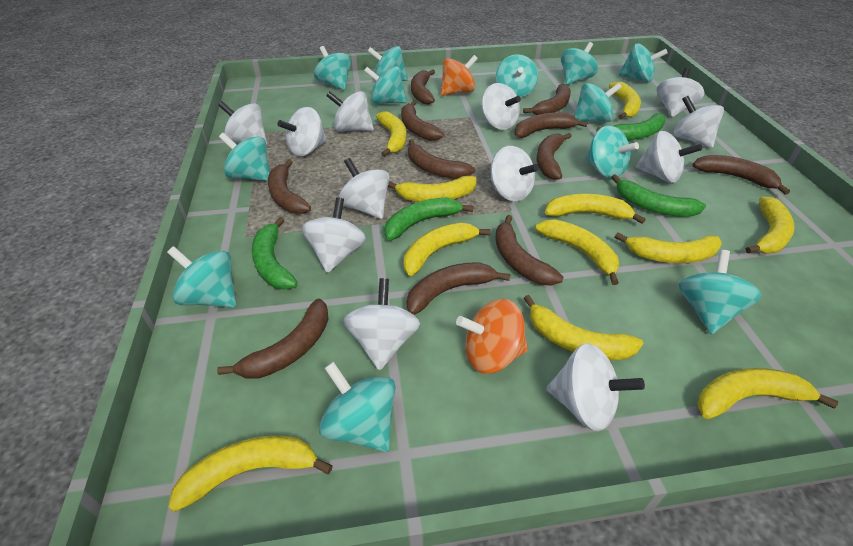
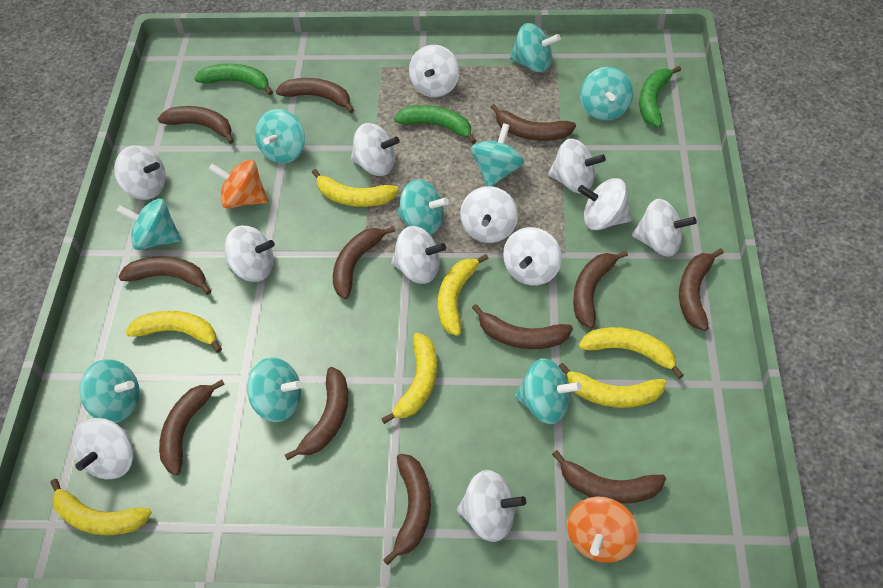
brown banana: [217,299,329,379] [268,159,311,214] [401,100,444,141] [406,262,511,315] [408,139,475,179] [411,70,435,105] [495,215,563,286] [514,112,588,138] [523,84,571,115] [536,133,572,180] [693,155,790,195] = 11 -> [118,256,211,295] [158,106,234,144] [159,380,225,475] [276,78,354,113] [285,367,348,460] [333,226,395,299] [383,454,431,565] [472,304,573,349] [490,104,576,141] [552,450,666,504] [573,251,628,328] [679,248,724,331] = 12
green banana: [252,217,298,290] [384,197,473,240] [596,113,665,140] [611,174,706,217] = 4 -> [194,64,273,95] [394,105,476,144] [639,66,681,127] = 3
turquoise spinning top: [167,246,237,308] [219,133,270,181] [314,46,351,90] [319,362,396,452] [364,66,407,104] [367,46,408,81] [496,54,538,98] [561,42,598,85] [574,83,622,122] [586,125,639,179] [618,43,668,82] [679,250,762,335] = 12 -> [79,359,140,423] [116,199,182,250] [247,357,302,422] [255,109,305,163] [397,179,449,235] [471,123,524,186] [510,23,561,72] [515,358,582,424] [580,67,633,121] = 9
yellow banana: [168,436,333,512] [376,111,406,157] [388,176,477,202] [404,223,490,276] [524,295,643,360] [535,219,619,285] [545,194,646,224] [609,81,641,119] [615,232,722,263] [697,368,838,419] [746,197,795,254] = 11 -> [50,479,152,535] [126,311,222,353] [312,169,399,207] [381,333,437,424] [438,254,489,336] [559,363,667,408] [579,327,684,379] = 7

